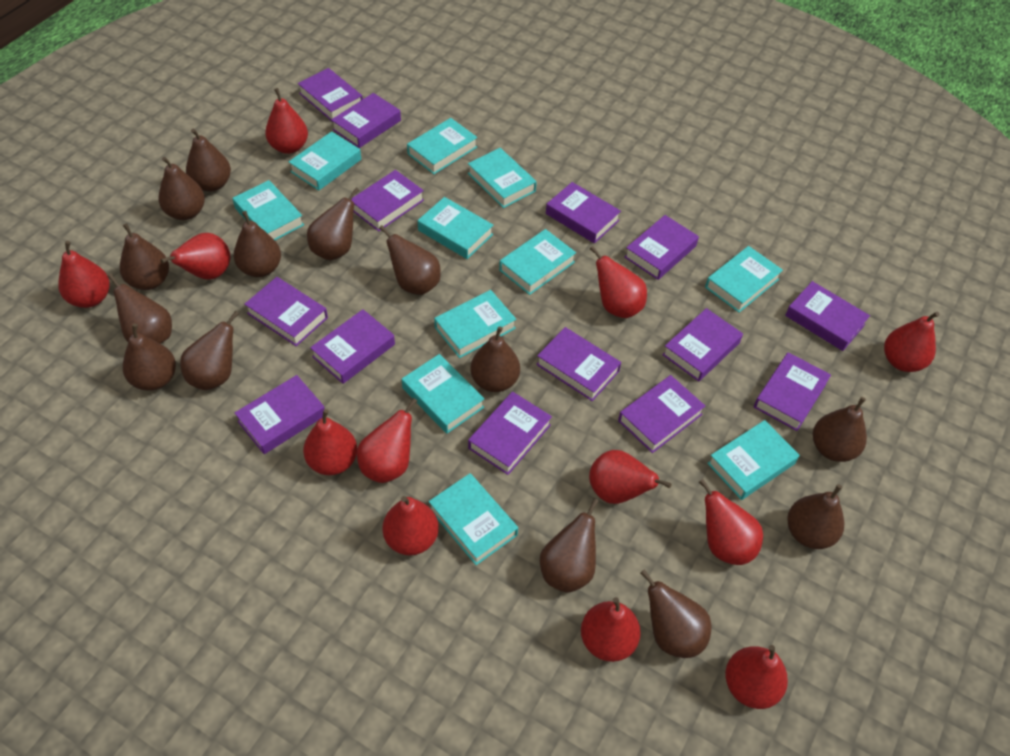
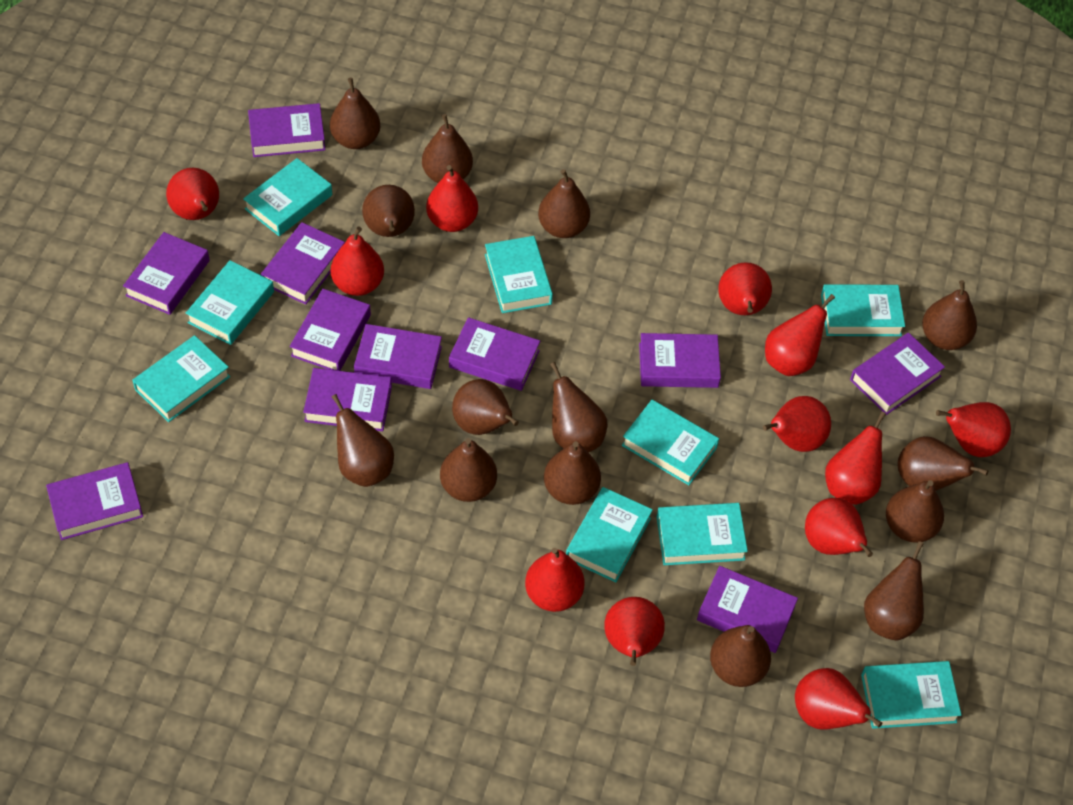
purple book: [235,375,325,454] [244,277,328,346] [298,68,363,122] [310,309,395,384] [331,93,401,148] [351,170,424,231] [468,391,552,475] [536,327,621,401] [546,182,621,244] [618,375,705,453] [625,215,699,280] [662,308,743,381] [754,352,831,431] [785,281,870,351] = 14 -> [46,462,143,540] [123,232,210,315] [248,103,326,157] [261,222,345,305] [290,289,371,371] [303,368,392,431] [354,324,442,389] [449,317,540,391] [639,333,721,388] [697,566,798,653] [850,333,945,415] = 11
turquoise book: [232,180,304,240] [289,131,361,191] [402,354,484,434] [407,118,477,174] [418,197,493,259] [429,473,518,565] [434,290,516,358] [468,148,537,208] [499,229,576,295] [705,246,783,312] [707,420,800,500] = 11 -> [132,335,230,422] [186,260,274,345] [243,158,332,236] [485,236,553,313] [566,487,653,582] [622,400,719,485] [657,503,748,565] [821,284,905,336] [861,661,961,729] = 9

